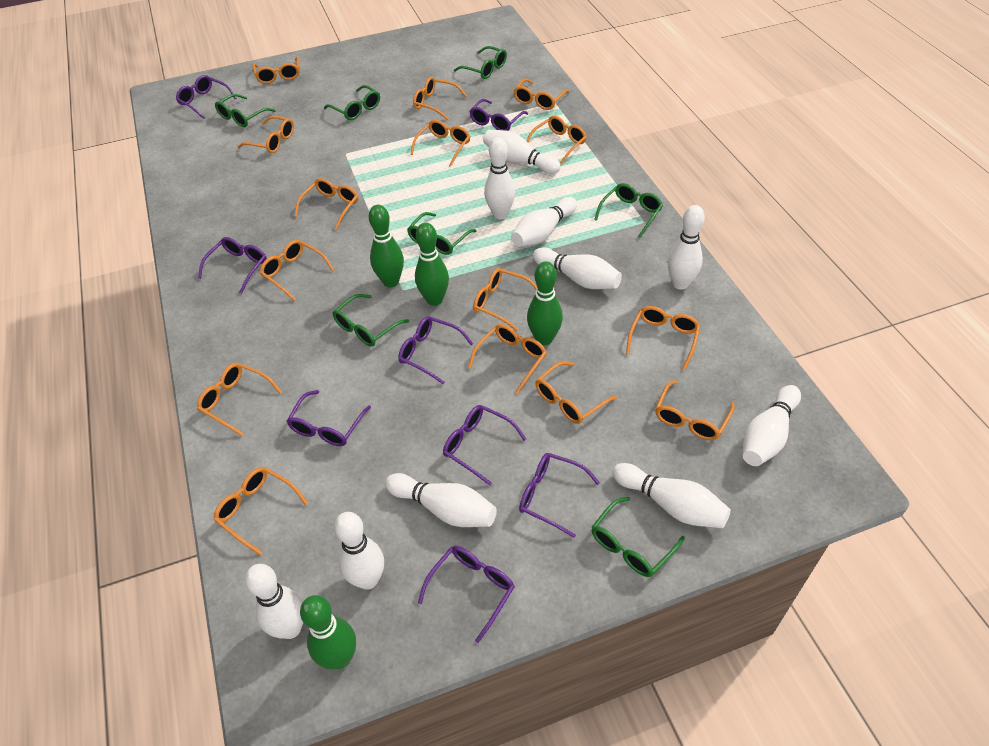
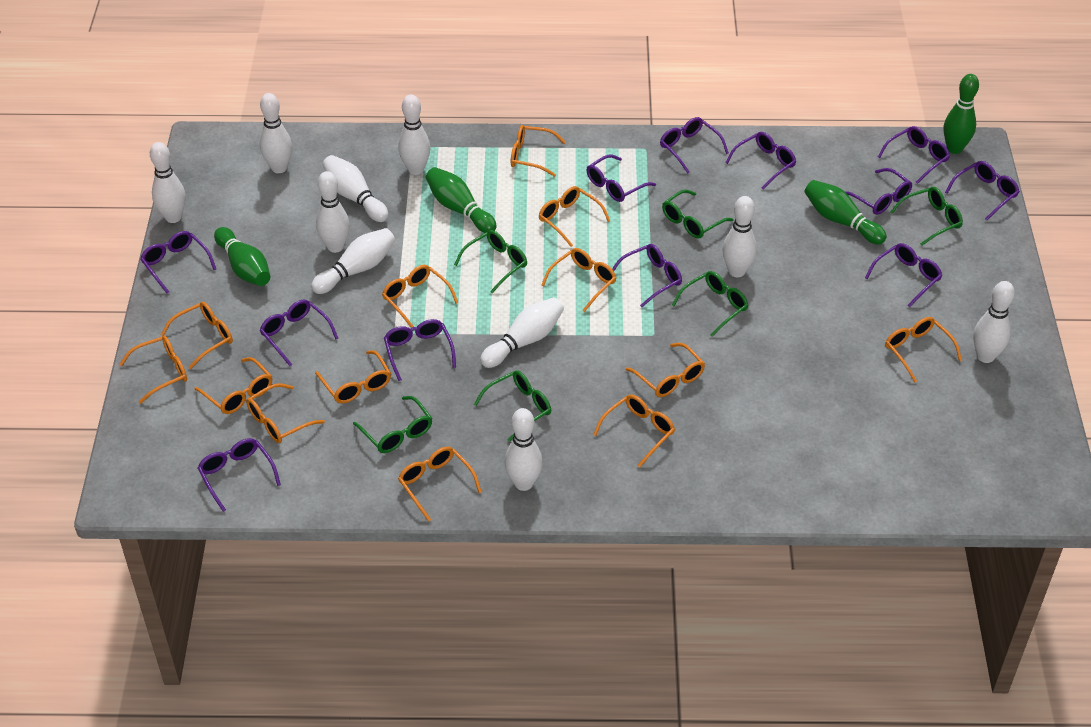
green glasses: [215,94,275,127] [324,85,380,120] [332,294,409,347] [407,212,476,255] [454,46,507,79] [592,497,685,577] [594,183,663,238] = 7 -> [353,396,432,453] [454,230,527,293] [474,370,551,442] [662,190,734,239] [672,271,748,337] [891,187,963,246] = 6
orange glasses: [197,363,282,436] [213,467,309,555] [238,116,294,153] [252,56,300,84] [260,240,334,300] [295,178,358,230] [410,120,470,167] [413,77,467,120] [468,324,547,394] [473,268,537,331] [513,79,570,110] [526,116,587,165] [535,361,617,424] [626,306,700,370] [655,380,735,440] = 15 -> [119,335,187,404] [161,302,233,369] [194,357,272,414] [246,383,325,443] [315,350,391,403] [382,265,458,328] [398,446,482,521] [511,125,566,177] [539,186,610,247] [541,248,616,312] [593,395,675,467] [626,343,705,397] [885,317,962,382] = 13
purple glasses: [176,75,237,119] [198,237,267,294] [287,390,371,446] [398,316,473,385] [418,546,515,643] [443,405,526,485] [469,99,528,131] [519,453,600,538] = 8 -> [140,231,216,294] [198,438,281,512] [259,299,338,366] [384,319,456,381] [587,154,656,202] [612,244,682,307] [660,117,729,174] [725,132,796,189] [846,168,913,215] [865,243,942,308] [878,126,950,184] [945,161,1020,220] = 12

